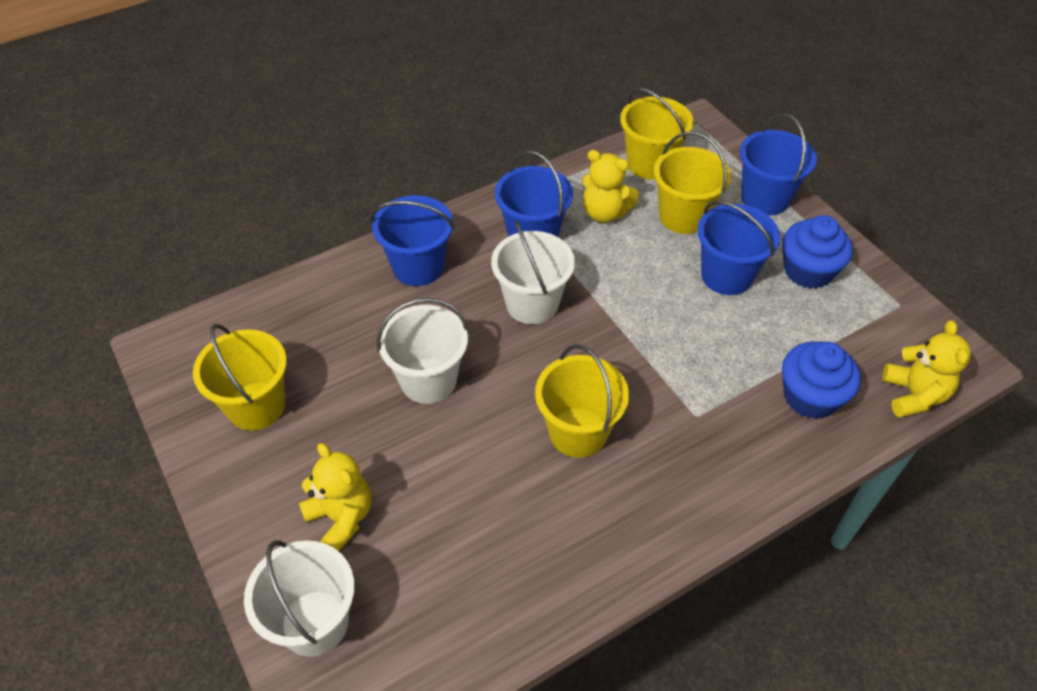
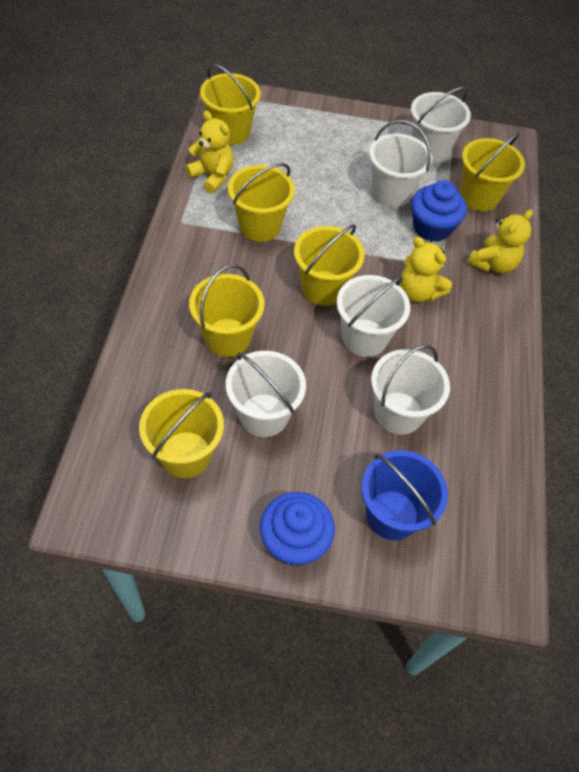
blue bucket: [371,195,455,286] [495,151,573,237] [697,200,780,295] [740,114,817,216] = 4 -> [362,450,448,541] = 1
white bucket: [244,540,355,657] [376,298,469,404] [491,220,575,324] = 3 -> [226,351,306,437] [337,275,410,357] [369,120,432,207] [371,344,450,435] [411,87,471,163] = 5
yellow bucket: [193,324,287,430] [535,344,629,458] [620,88,694,180] [654,131,731,234] = 4 -> [139,389,224,478] [189,264,265,357] [200,64,261,145] [228,163,295,242] [294,224,365,306] [460,132,525,211] = 6

